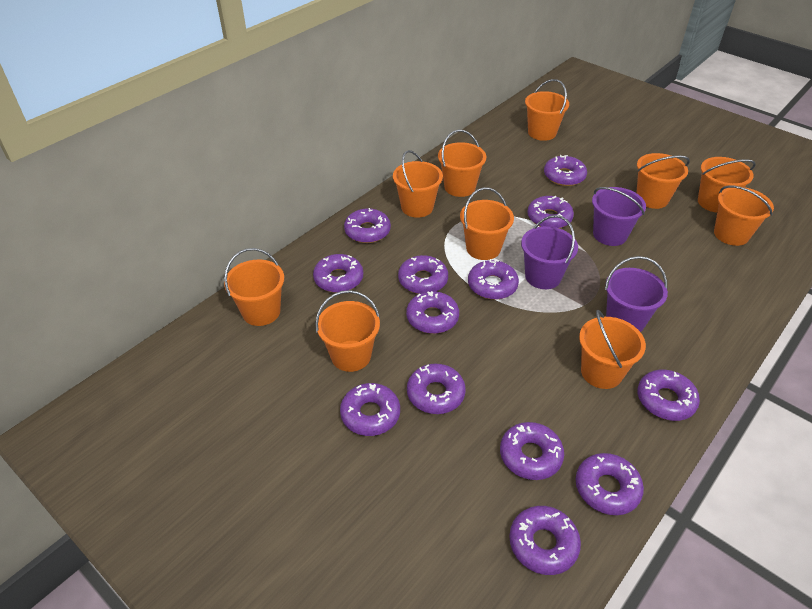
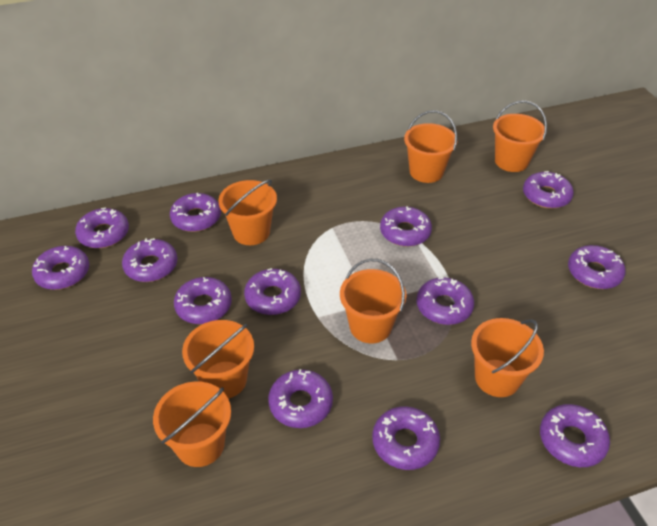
orange bucket: [224,248,284,326] [315,290,380,372] [393,150,443,218] [438,129,486,197] [460,187,514,260] [525,79,569,141] [579,310,646,389] [636,153,690,209] [698,157,756,212] [714,185,774,246] = 10 -> [153,382,231,467] [182,320,254,399] [218,180,277,245] [340,259,406,343] [404,110,458,183] [471,318,544,397] [493,100,547,172] = 7
purple bucket: [521,215,578,289] [592,187,646,246] [605,256,668,332] = 3 -> none = 0

